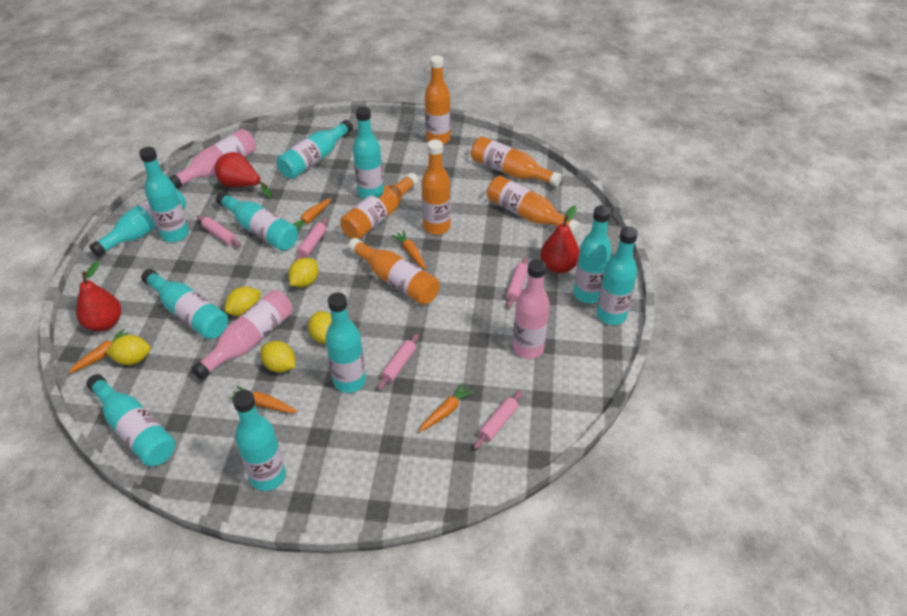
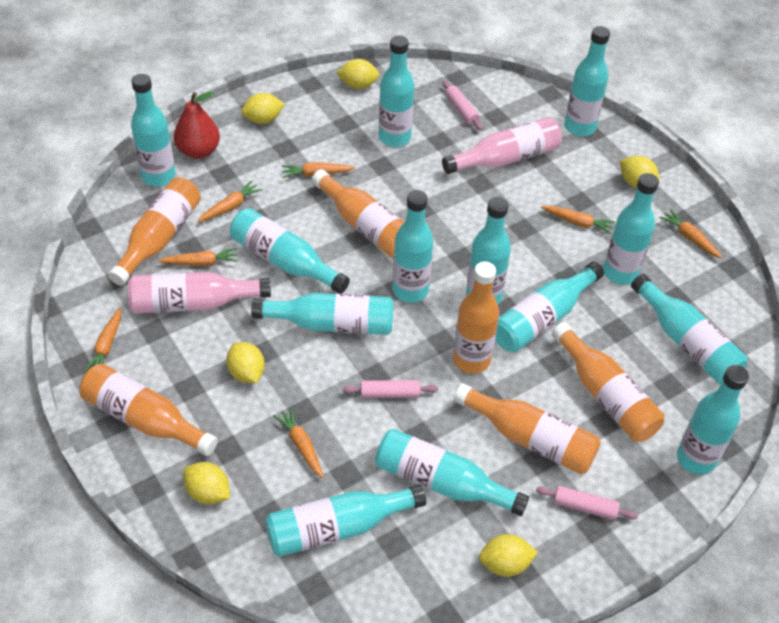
orange carrot: [68,329,129,373] [229,386,298,413] [292,198,331,233] [391,230,427,269] [419,383,475,432] = 5 -> [84,308,122,372] [158,248,238,266] [198,180,262,222] [273,407,324,478] [282,162,355,178] [541,206,615,234] [659,209,722,258] = 7
pink bottle: [169,129,256,189] [191,290,293,380] [513,259,550,359] = 3 -> [128,272,271,313] [442,117,562,174] = 2
pink rolling pin: [197,215,241,247] [295,218,328,261] [377,334,419,390] [473,391,522,449] [506,257,528,308] = 5 -> [342,380,438,398] [442,81,483,130] [536,486,638,520] = 3
red pear: [76,261,121,332] [215,152,272,198] [540,206,579,273] = 3 -> [174,92,220,159] = 1
turquoise bottle: [86,374,175,466] [89,188,186,257] [139,147,189,242] [141,269,228,339] [216,192,298,251] [232,390,286,491] [277,120,353,179] [325,293,366,393] [353,107,383,199] [573,205,612,303] [596,226,638,325] = 11 -> [131,74,176,187] [230,208,350,294] [251,293,393,335] [266,484,426,557] [375,429,529,516] [379,36,414,147] [392,190,433,303] [466,197,511,305] [495,262,604,352] [564,26,610,136] [603,173,659,285] [631,274,747,384] [677,365,749,475] = 13
yellow lemon: [105,335,151,365] [224,286,261,316] [261,341,295,373] [288,258,319,287] [308,311,332,344] = 5 -> [183,462,230,504] [226,342,265,383] [241,93,284,124] [337,59,379,89] [479,534,538,577] [620,155,660,188] = 6

